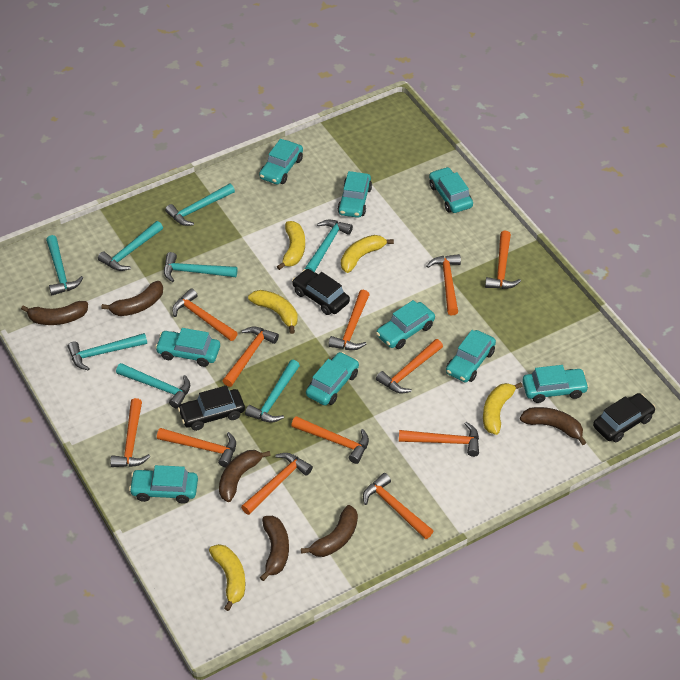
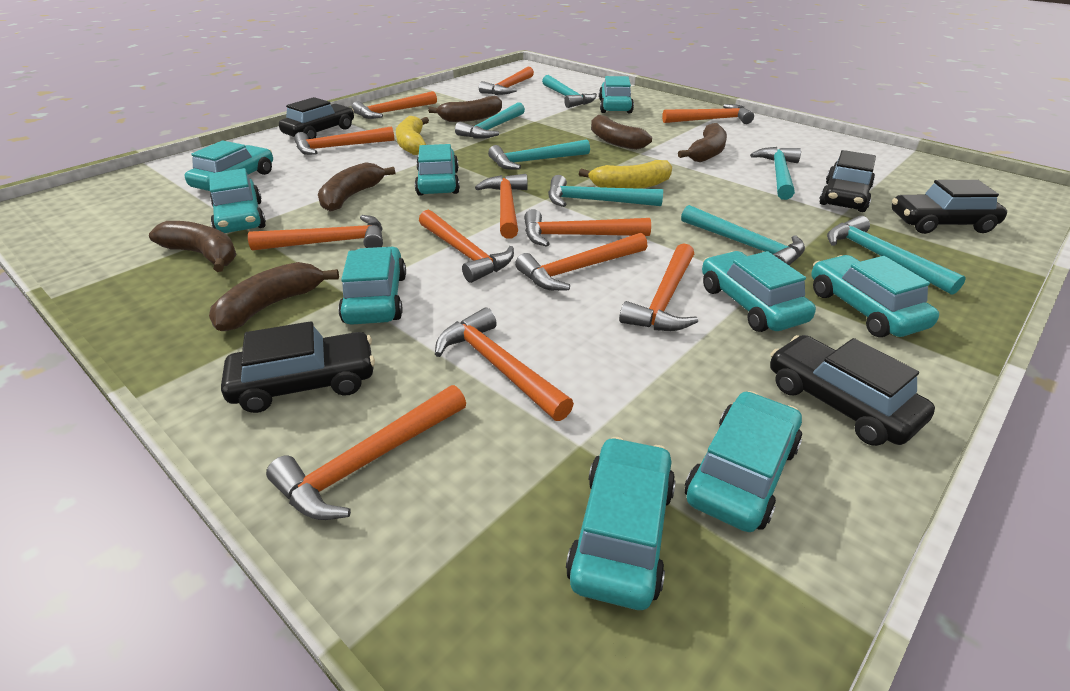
black car: [178,386,245,431] [292,269,350,315] [593,393,656,442] = 3 -> [221,321,375,413] [279,97,354,139] [770,335,935,446] [819,150,876,212] [892,180,1007,234] = 5
turquoise hammer: [46,235,83,296] [68,333,147,371] [98,221,163,271] [116,363,190,408] [164,252,237,282] [165,183,235,226] [245,360,300,422] [305,220,353,272] = 8 -> [455,102,525,139] [488,139,590,170] [542,75,597,108] [548,175,663,207] [681,205,805,265] [750,147,801,200] [827,216,966,295] = 7
yellow banana: [209,544,245,611] [248,290,298,334] [277,221,305,270] [341,235,394,273] [483,382,523,435] = 5 -> [396,116,429,155] [579,160,672,189] = 2

